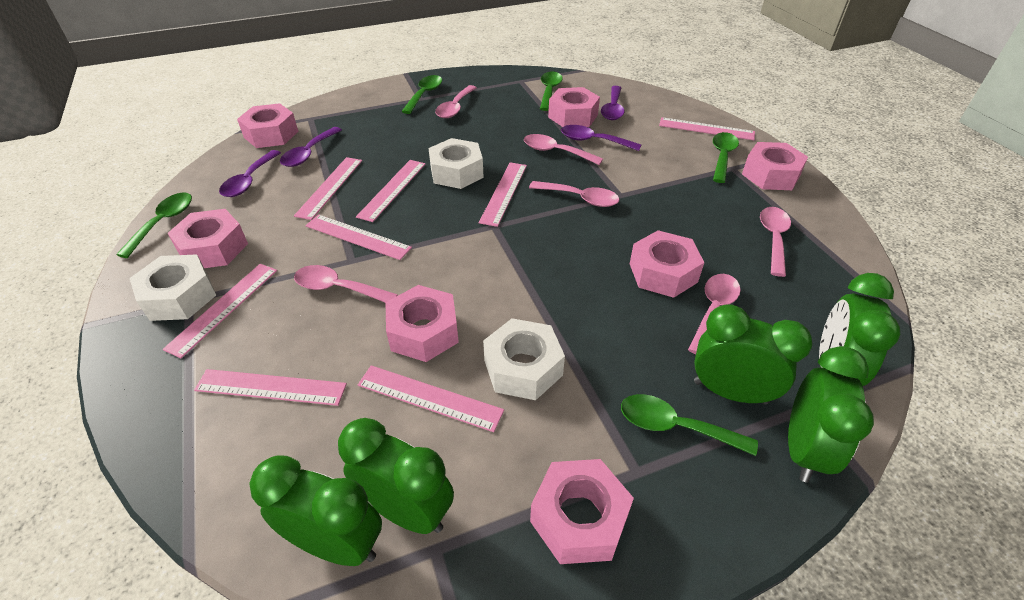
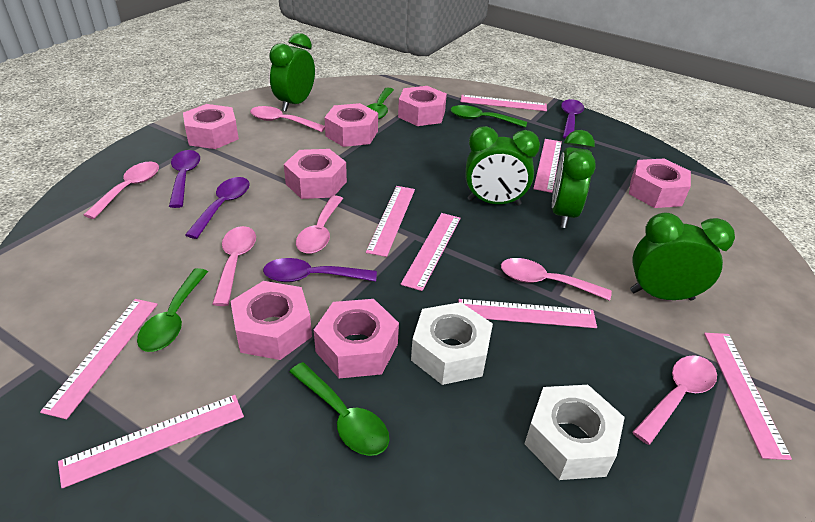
green clock: [249,456,382,566] [338,418,454,534] [694,304,812,405] [788,346,874,483] [819,273,900,386] = 5 -> [269,33,315,111] [466,126,540,206] [552,130,596,228] [630,213,735,300] = 4
green spoon: [116,192,192,258] [401,75,442,114] [540,72,563,111] [621,394,758,456] [713,132,739,183] = 5 -> [137,268,208,352] [290,362,389,456] [367,88,394,119] [451,105,527,128] = 4
white nut: [130,254,216,321] [428,138,484,189] [483,318,565,400] = 3 -> [411,302,493,385] [525,385,625,480] = 2

